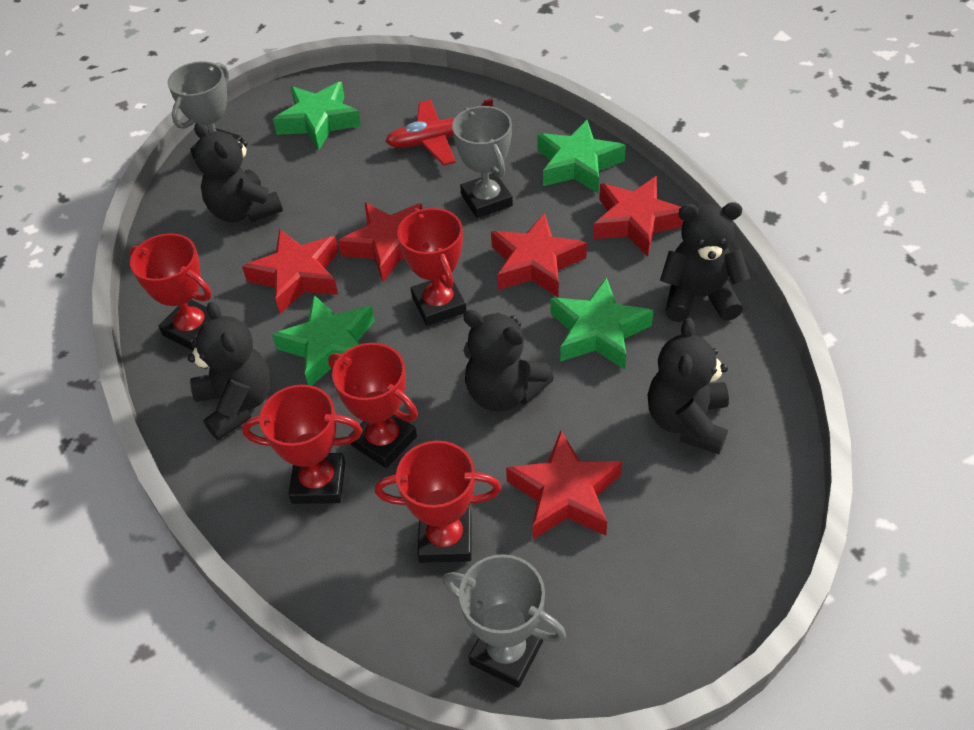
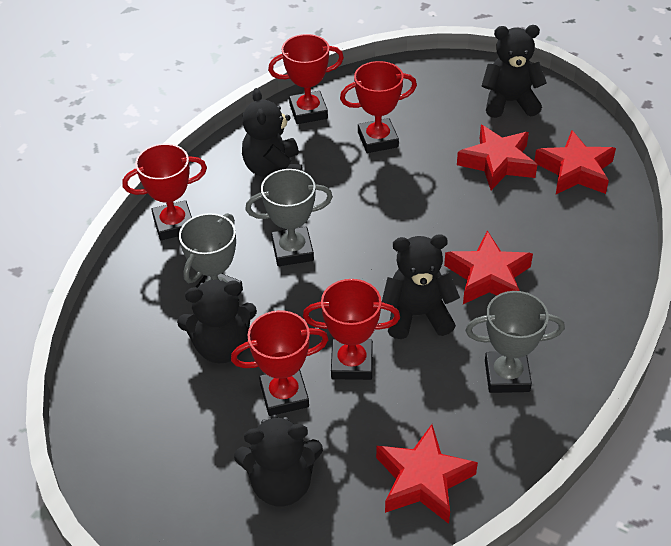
green star: [272,295,375,386] [273,82,361,150] [537,120,626,193] [551,277,654,370] = 4 -> none = 0
red plane: [385,99,493,165] = 1 -> none = 0
red star: [242,229,339,314] [338,203,422,282] [491,213,587,298] [506,431,622,539] [593,176,683,257] = 5 -> [376,424,478,524] [444,231,533,304] [457,125,537,190] [534,130,616,194] = 4

